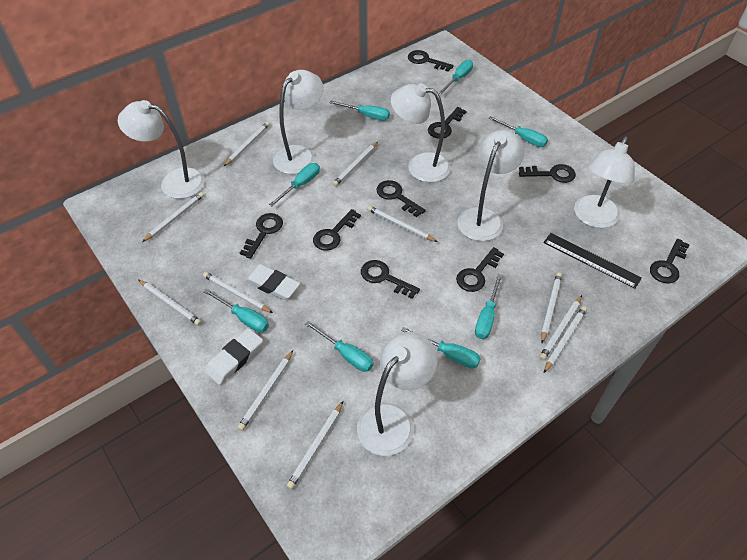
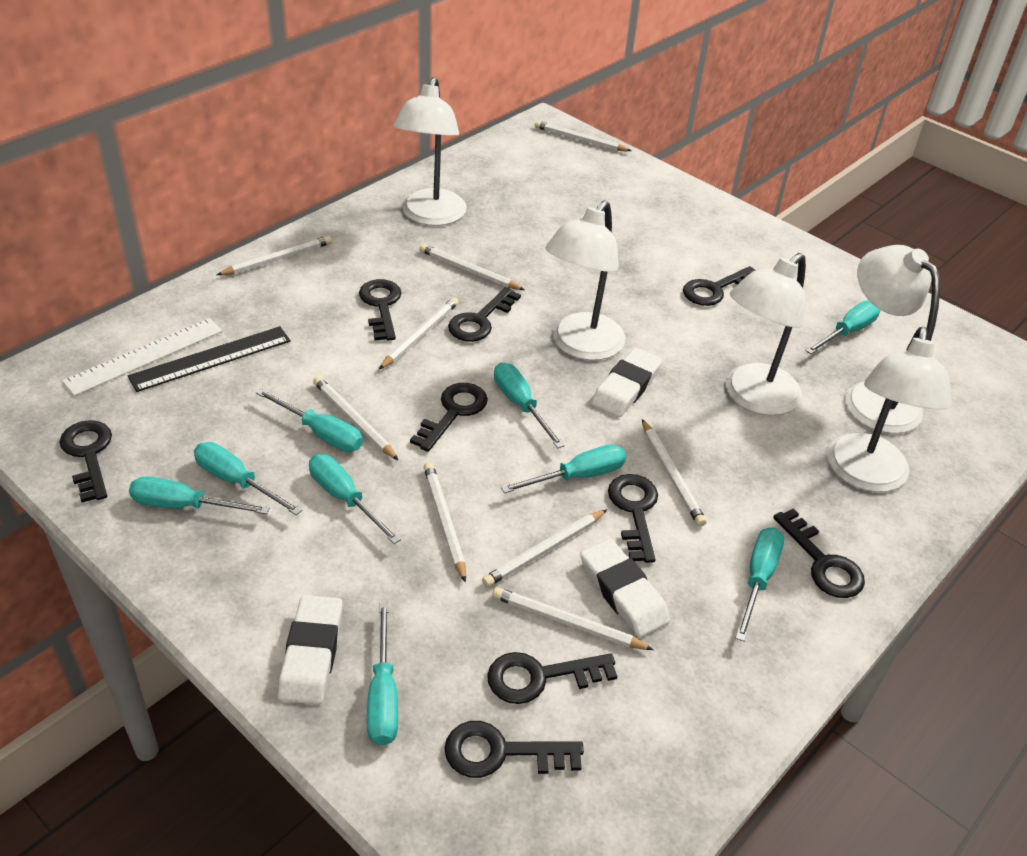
turquoise screwdriver: [203,289,269,333] [269,163,320,206] [305,321,373,372] [329,101,390,121] [401,327,481,369] [439,60,473,94] [475,274,502,339] [489,116,548,147] = 8 -> [129,476,270,514] [194,442,302,515] [256,389,363,452] [309,454,401,544] [367,603,398,746] [494,363,565,448] [501,445,626,493] [736,528,784,641] [805,300,880,354] = 9
white eraser: [205,328,263,385] [244,264,300,300] = 2 -> [278,595,343,704] [580,539,670,637] [591,348,662,417] = 3
white lamp: [118,100,205,199] [273,70,323,174] [357,332,438,456] [391,83,451,182] [457,130,525,241] [574,137,635,228] = 6 -> [393,77,467,226] [546,201,626,360] [726,253,806,415] [827,327,952,492] [845,245,940,434] = 5
white pencil: [138,280,202,326] [142,192,204,242] [203,272,273,313] [224,122,270,166] [237,351,293,431] [287,401,343,489] [333,142,378,187] [367,206,437,242] [539,295,582,360] [541,272,562,343] [544,306,587,373] = 11 -> [217,236,332,275] [313,376,399,461] [379,297,459,369] [419,244,525,290] [424,462,466,583] [482,509,607,587] [492,587,654,650] [535,121,632,151] [642,419,706,527] = 9
white ruler: none = 0 -> [62,318,222,396] = 1

